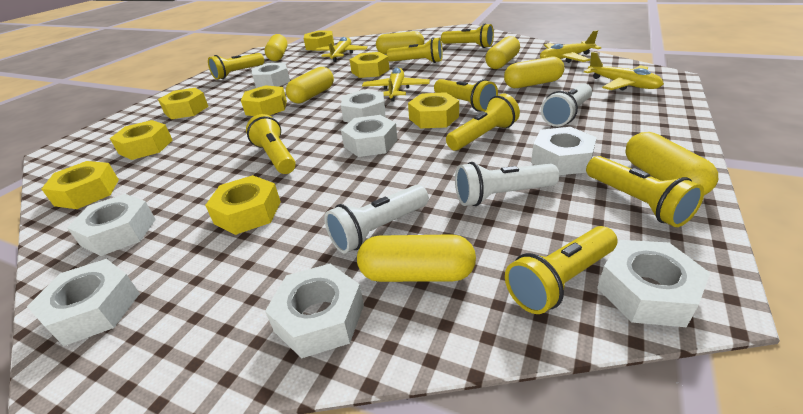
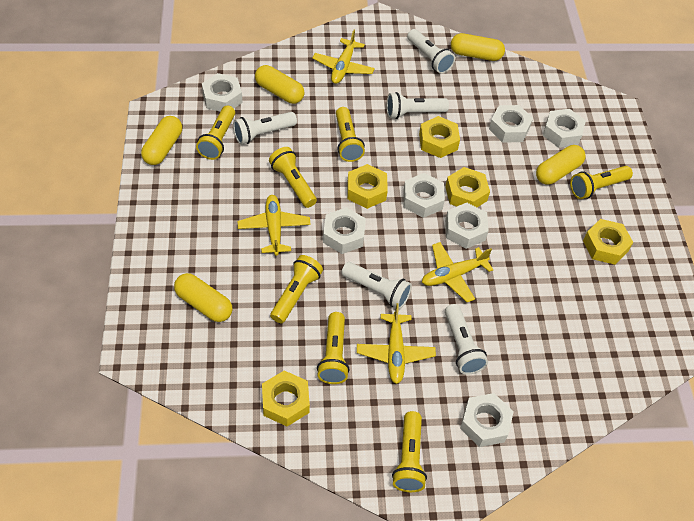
white flashlight: [324,185,429,253] [455,162,559,206] [541,84,592,127] = 3 -> [233,112,297,145] [342,262,412,309] [387,92,449,119] [407,29,455,74] [445,304,488,375] = 5
white nut: [27,259,140,346] [67,194,156,256] [251,63,290,88] [265,264,364,359] [341,90,385,122] [341,115,398,157] [531,127,597,175] [597,240,710,327] = 8 -> [202,73,243,112] [323,207,366,254] [403,173,445,218] [445,203,489,249] [460,393,514,447] [489,105,533,143] [543,109,586,148] = 7
yellow capsule: [265,34,287,61] [286,67,334,103] [357,234,476,282] [376,31,424,54] [485,36,520,69] [504,57,564,88] [625,132,718,195] = 7 -> [141,116,182,165] [174,273,233,322] [255,65,305,104] [451,33,505,61] [536,145,586,185] = 5
yellow flashlight: [208,53,264,79] [246,114,296,174] [387,37,443,63] [434,79,498,112] [441,24,494,48] [446,93,520,151] [505,226,617,314] [586,156,704,227] = 8 -> [196,106,235,160] [269,147,317,208] [270,255,323,323] [317,312,349,384] [336,107,365,162] [392,411,427,492] [570,166,633,199] = 7
yellow nut: [41,161,119,209] [110,120,172,160] [158,88,209,119] [205,175,281,235] [241,85,287,116] [304,31,334,51] [350,52,390,78] [408,92,459,128] = 8 -> [262,371,310,427] [347,164,388,209] [419,116,460,158] [445,167,490,207] [583,219,633,265] = 5

